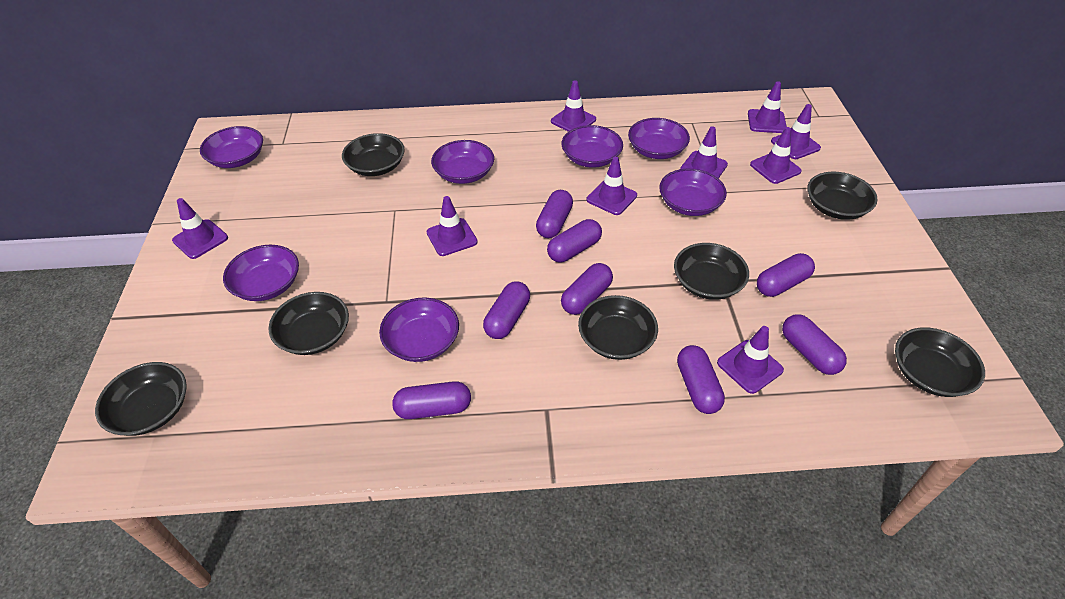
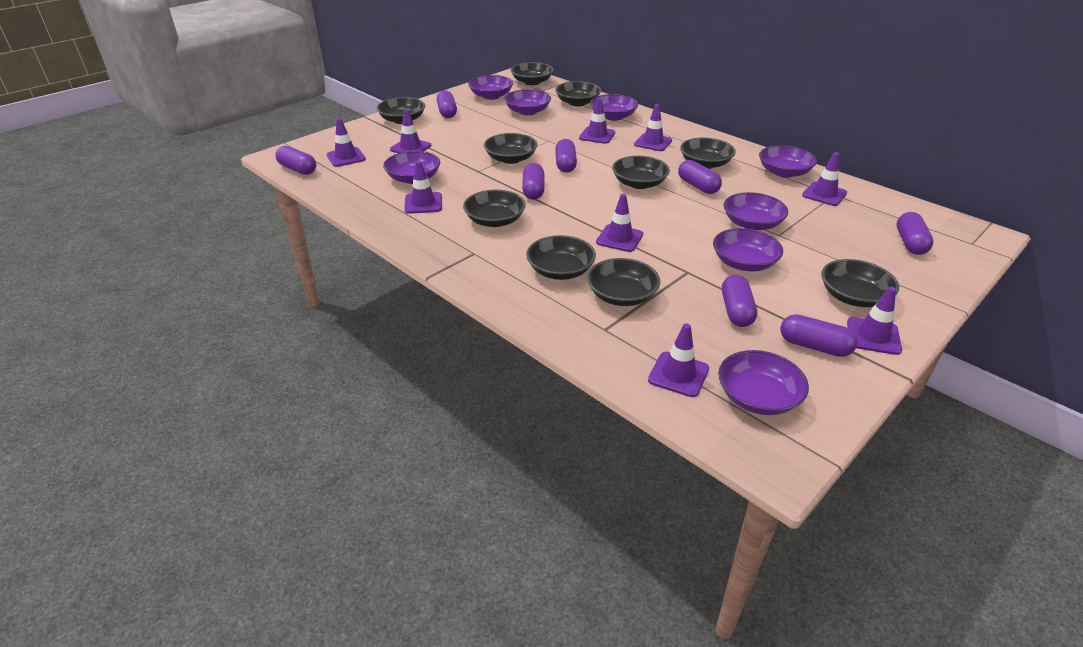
black bowl: [95,362,187,436] [268,292,349,355] [342,133,405,176] [578,295,658,360] [674,243,749,300] [807,172,878,220] [895,328,985,397] = 7 -> [376,97,425,124] [463,190,526,227] [484,133,537,164] [511,62,554,85] [526,235,596,280] [555,81,601,106] [587,258,660,306] [612,156,670,189] [680,137,736,169] [821,259,899,307] = 10
purple bowl: [200,126,263,168] [223,245,299,301] [379,298,459,362] [431,140,494,184] [561,125,623,168] [628,118,690,159] [659,169,727,216] = 7 -> [383,151,440,184] [468,75,513,100] [504,89,551,115] [590,94,638,121] [713,228,783,271] [718,350,809,415] [724,192,788,230] [759,145,817,178] = 8

